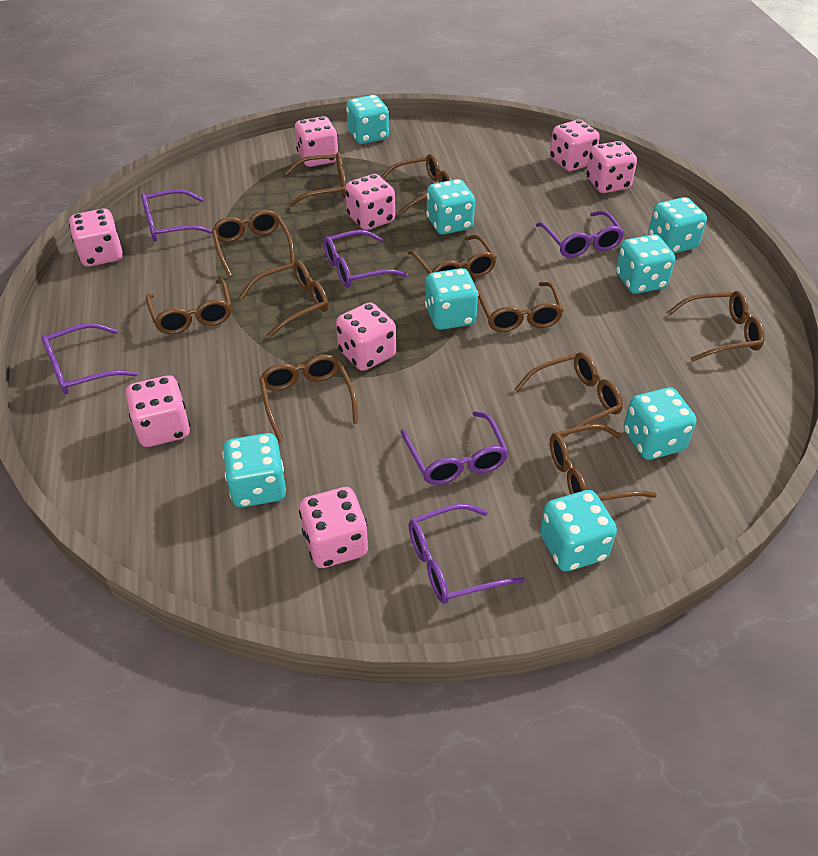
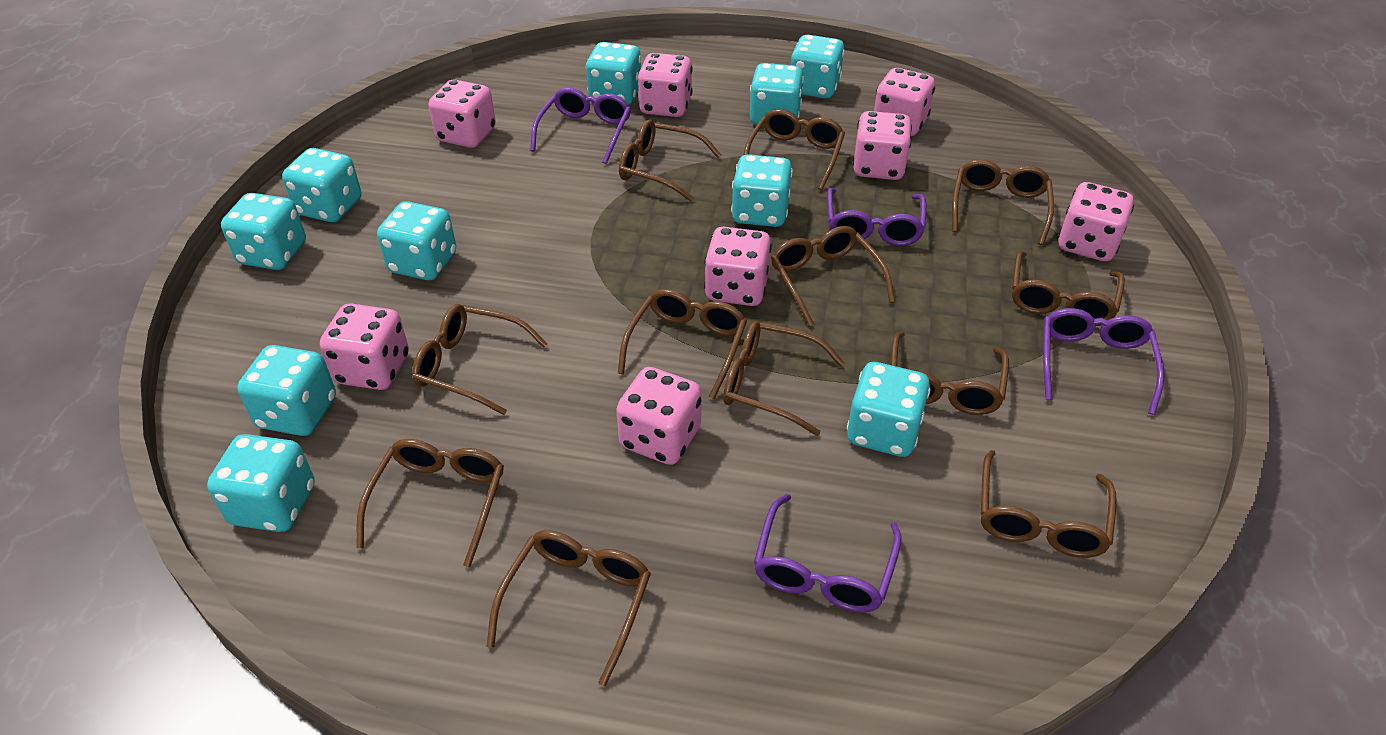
brown glasses: [146,279,232,334] [212,210,295,278] [239,260,329,338] [259,354,358,442] [285,152,346,207] [381,154,452,214] [408,235,497,278] [477,282,564,332] [514,352,623,438] [550,424,657,501] [667,291,765,362] = 11 -> [356,439,504,567] [412,304,547,415] [487,530,651,686] [618,289,747,399] [619,119,721,202] [723,321,845,436] [744,109,845,190] [771,226,895,327] [891,332,1009,415] [952,159,1054,245] [981,450,1117,558] [1012,251,1125,326] = 12
purple glasses: [41,323,139,394] [141,189,212,242] [324,230,408,288] [401,411,509,485] [409,504,525,604] [536,211,624,258] = 6 -> [530,87,631,164] [754,494,902,613] [827,188,926,246] [1043,308,1164,415] = 4
turquoise dice: [222,433,286,507] [346,95,389,144] [425,268,478,330] [426,179,475,235] [540,490,617,571] [616,234,675,294] [624,387,696,460] [648,197,707,253] = 8 -> [207,434,315,532] [221,193,306,270] [237,345,336,436] [282,148,361,222] [377,201,456,280] [586,42,641,105] [731,154,793,227] [750,63,804,125] [791,35,845,98] [847,362,930,457] = 10

